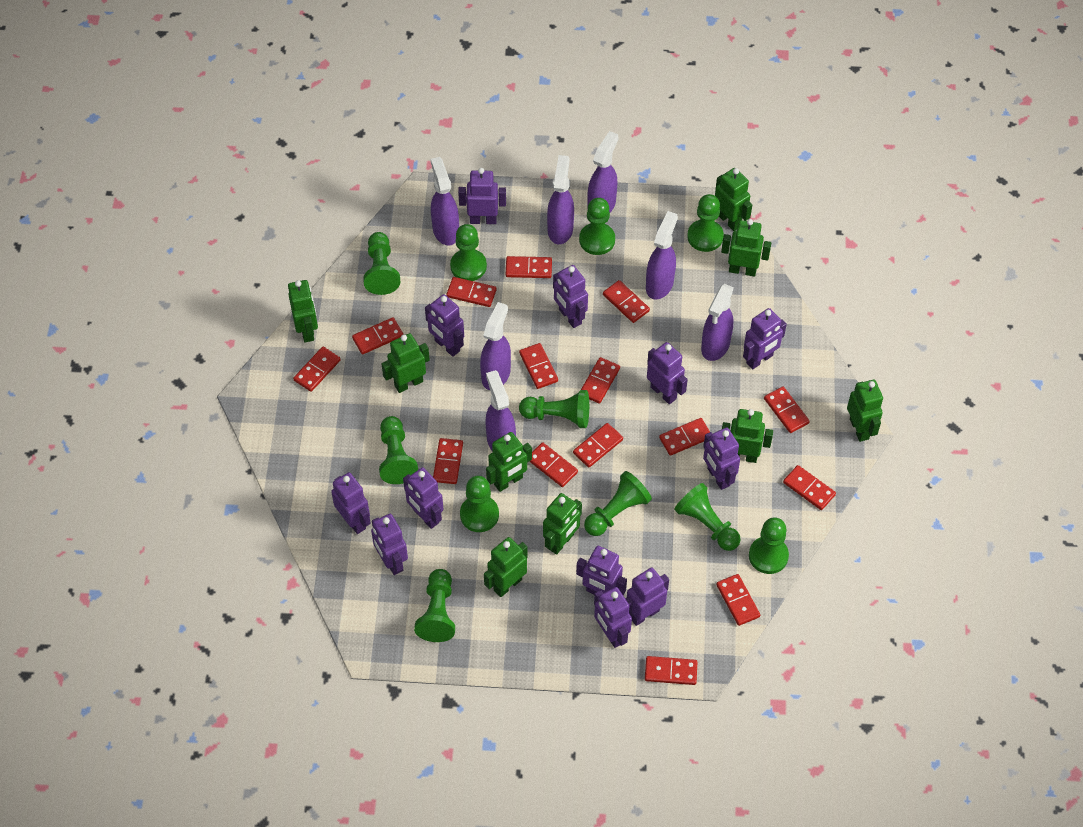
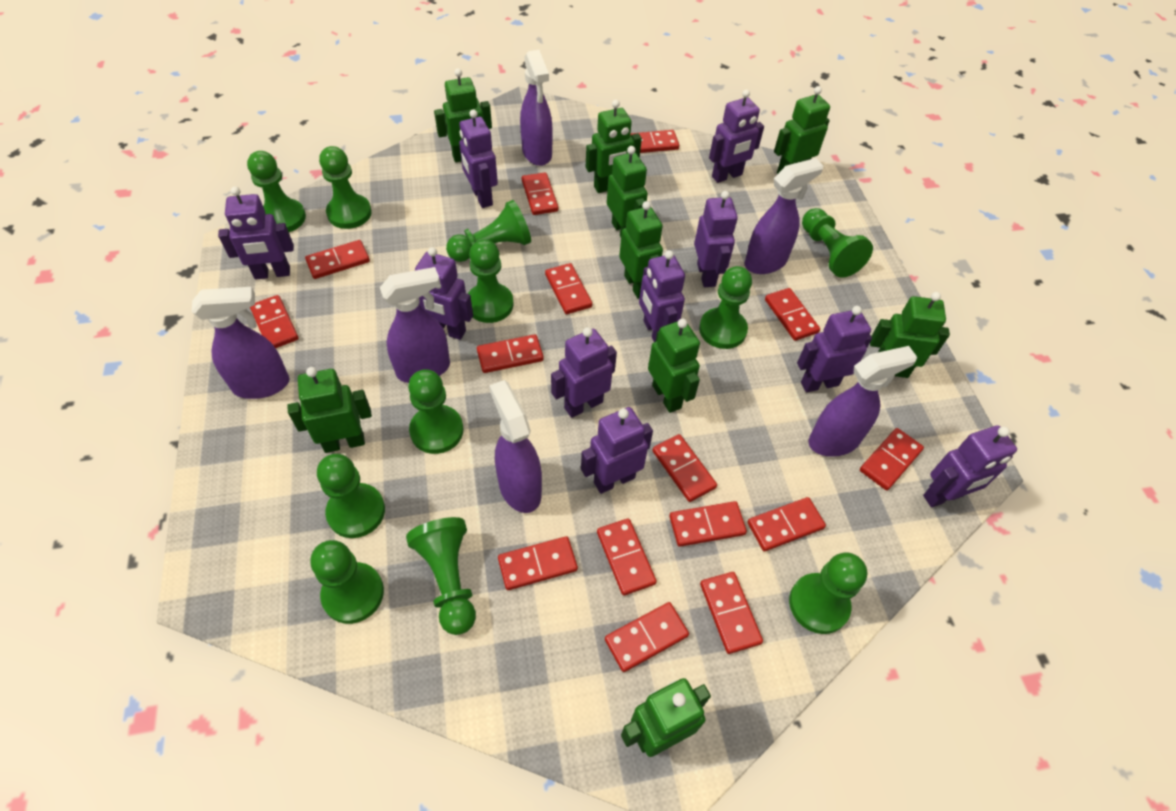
purple robot: [331,472,371,534] [371,514,408,575] [403,467,443,529] [425,294,464,357] [458,168,506,224] [553,265,588,328] [576,546,627,595] [594,587,632,648] [625,567,669,626] [647,342,688,404] [703,427,740,490] [743,308,787,369] = 12 -> [218,187,294,279] [415,247,473,340] [459,109,498,208] [551,327,617,418] [581,407,653,494] [639,250,685,342] [694,191,738,287] [709,89,764,183] [797,306,872,392] [923,425,1017,507] = 10
purple spray bottle: [431,157,459,246] [480,302,511,390] [485,370,516,450] [547,155,574,244] [587,131,619,212] [646,211,678,300] [701,284,734,361] = 7 -> [192,287,289,399] [380,267,450,383] [489,380,542,513] [520,50,553,166] [744,158,824,274] [809,346,917,457] = 6

